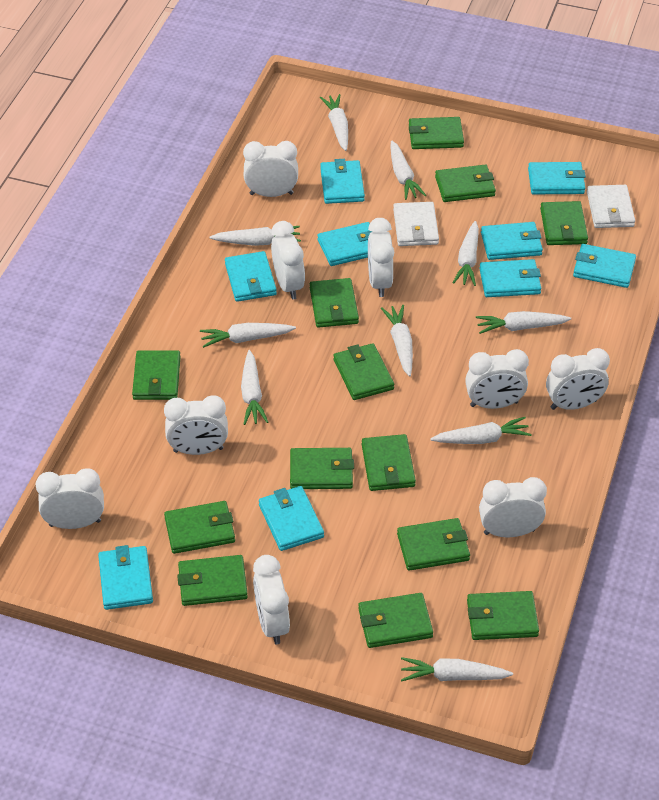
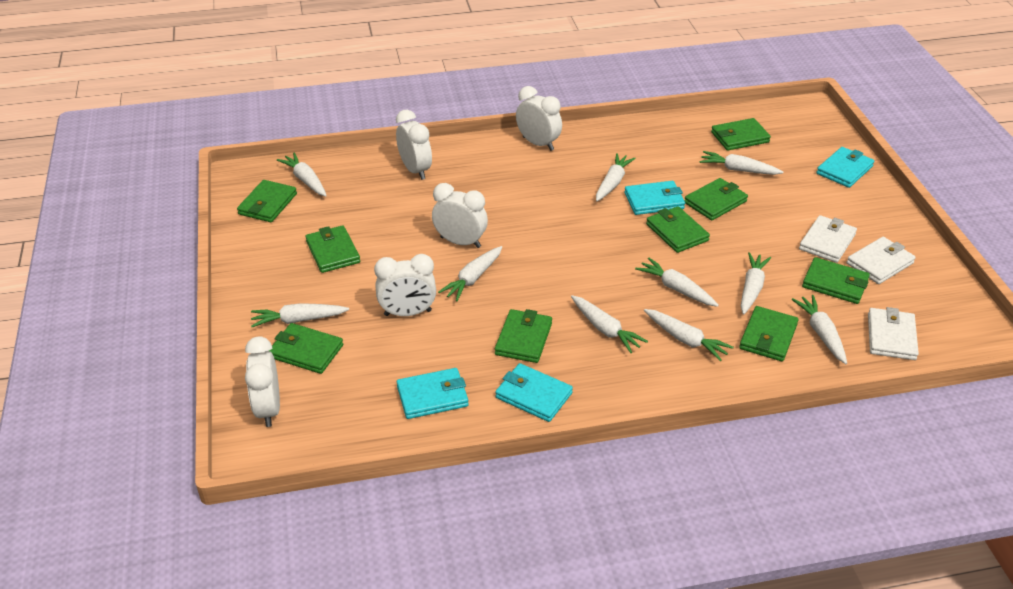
green wallet: [132,350,181,400] [164,501,235,554] [177,555,248,606] [290,448,354,489] [310,278,359,328] [333,343,394,400] [358,593,433,648] [362,434,416,491] [397,518,470,571] [409,117,464,149] [435,165,496,202] [467,591,539,640] [540,201,588,245] = 13 -> [237,180,297,222] [269,323,343,374] [305,225,360,273] [495,309,552,363] [646,206,710,253] [685,178,748,220] [711,118,771,151] [739,306,798,361] [802,257,870,304] = 9
turquoise wallet: [98,545,153,610] [225,251,277,302] [259,486,324,551] [318,222,373,266] [320,159,365,204] [479,259,541,297] [481,222,543,260] [528,162,586,194] [573,244,636,288] = 9 -> [397,368,469,419] [495,363,573,422] [624,181,685,215] [816,147,874,188] = 4
white clock: [35,468,104,529] [164,395,228,455] [243,141,298,197] [253,555,290,644] [271,221,305,300] [368,218,394,297] [465,349,529,409] [479,477,547,537] [546,348,610,410] = 9 -> [245,337,280,427] [374,254,436,316] [396,110,432,180] [432,183,488,248] [516,86,562,151] = 5
white wallet: [393,202,439,246] [587,185,635,228] = 2 -> [799,215,857,263] [847,237,916,284] [868,307,919,360] = 3

